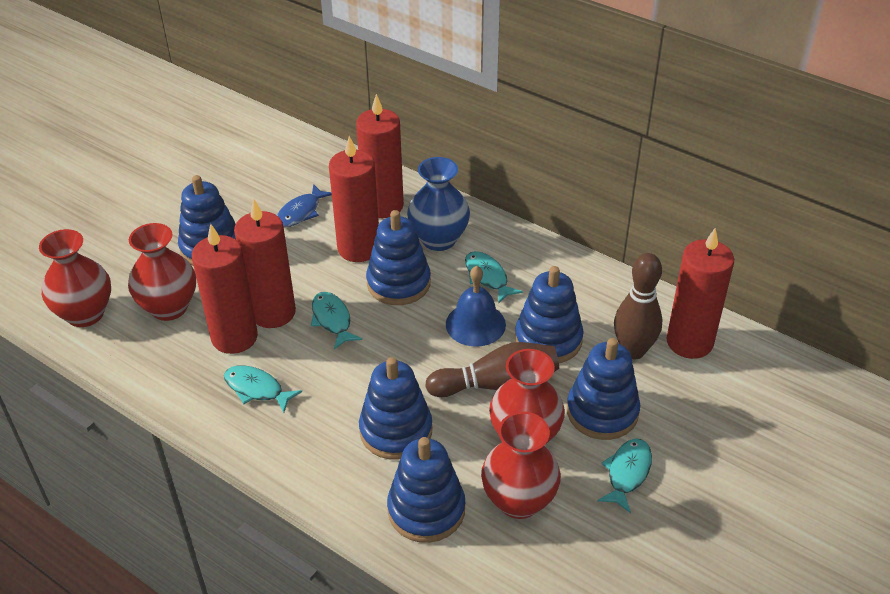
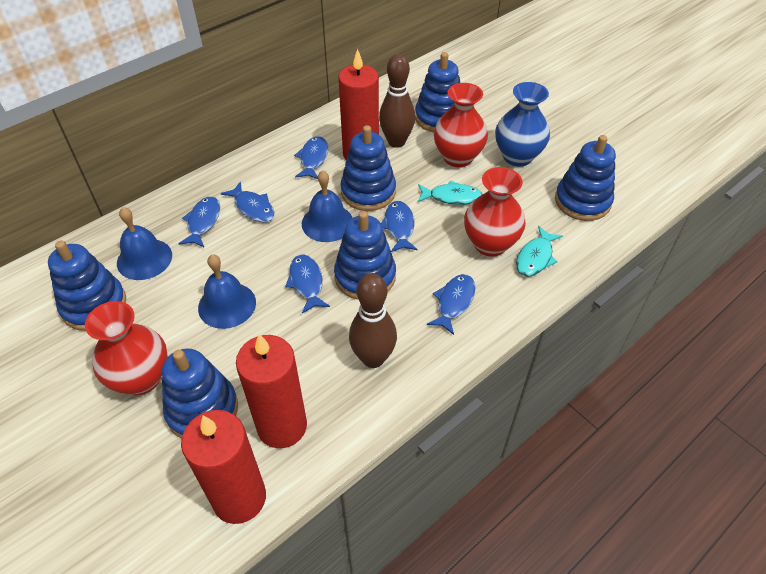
blue bell: [446,266,506,347] = 1 -> [117,207,172,280] [198,254,256,329] [302,170,353,242] = 3
blue fish: [277,184,332,227] = 1 -> [178,196,220,247] [221,181,275,222] [285,255,330,313] [294,136,328,179] [381,201,418,252] [427,274,475,335] = 6
red candle: [192,224,258,354] [234,200,296,328] [329,136,379,262] [356,94,404,218] [667,228,734,359] = 5 -> [181,410,266,524] [236,334,307,448] [338,49,379,160] = 3
red vase: [39,229,111,327] [128,223,196,321] [481,412,561,519] [489,349,565,444] = 4 -> [85,301,168,395] [434,83,488,167] [464,167,526,256] = 3
turquoise fish: [224,365,302,413] [311,292,362,349] [465,251,523,304] [597,438,652,513] = 4 -> [417,180,483,205] [516,226,563,277] = 2

